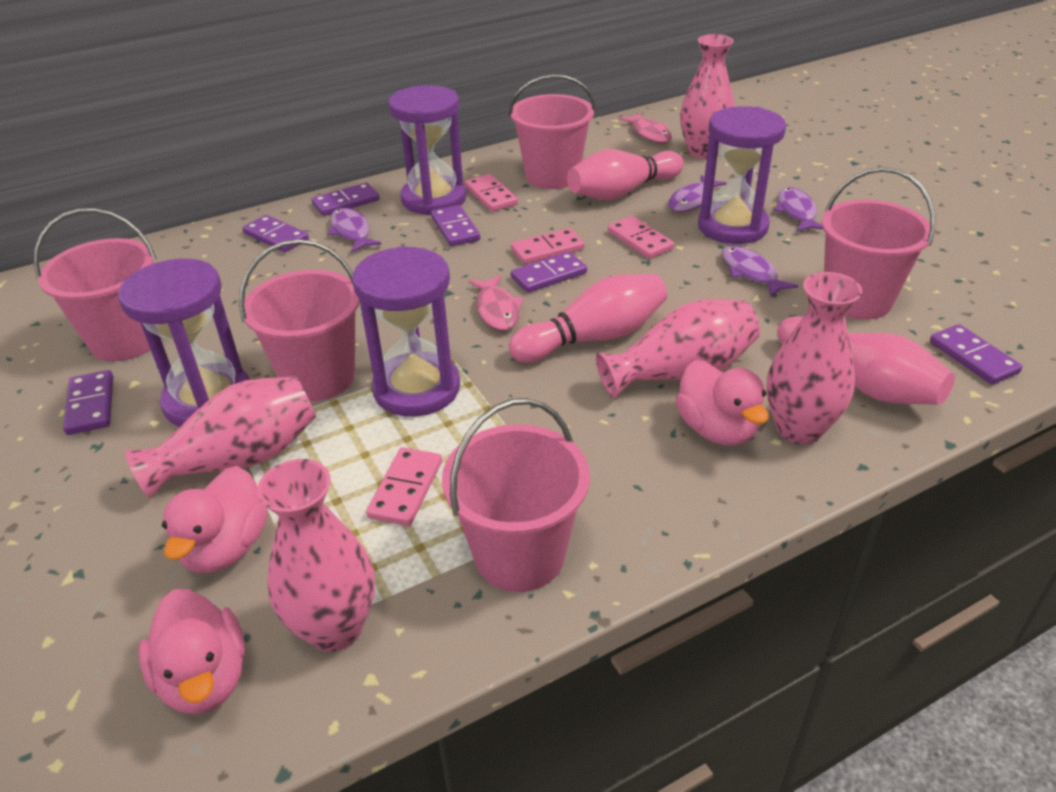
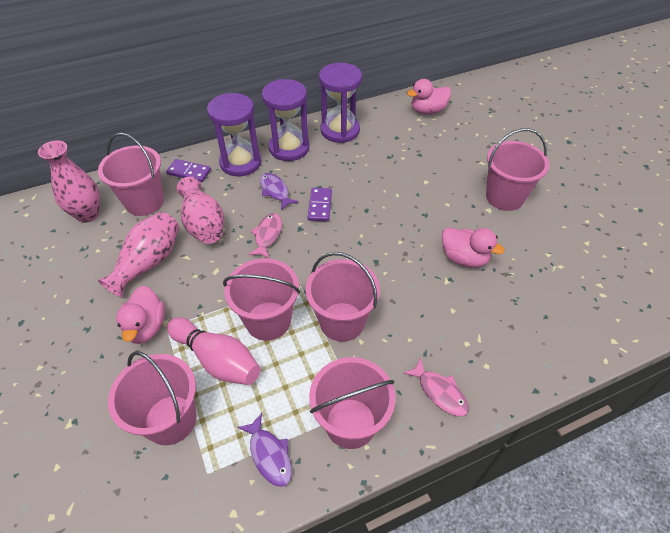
pink bowling pin: [509,274,667,363] [567,149,684,200] [777,316,955,405] = 3 -> [167,317,261,385] = 1
pink bucket: [34,208,161,362] [239,239,360,401] [442,398,590,592] [509,74,596,189] [822,167,935,320] = 5 -> [98,133,164,216] [108,351,197,445] [223,258,300,341] [306,252,380,342] [309,357,396,449] [486,128,549,211] = 6
pink domino: [366,447,442,526] [465,174,518,212] [511,228,584,264] [608,216,674,259] = 4 -> none = 0
pink vase: [125,376,316,498] [257,459,375,652] [596,299,760,398] [680,34,735,159] [766,272,863,444] = 5 -> [38,140,100,223] [98,211,179,298] [177,177,224,244] = 3
purple domino: [63,370,113,435] [242,215,309,252] [312,183,380,216] [431,205,480,246] [511,252,587,293] [930,324,1023,384] = 6 -> [166,159,211,182] [308,188,332,221] = 2
purple fish: [328,208,382,253] [668,175,727,212] [722,245,798,297] [774,187,823,232] = 4 -> [237,413,292,487] [260,173,299,210] = 2
purple hourglass: [118,259,250,427] [352,246,460,417] [388,85,466,215] [698,106,786,244] = 4 -> [207,93,262,176] [262,79,310,161] [319,63,362,143] = 3

